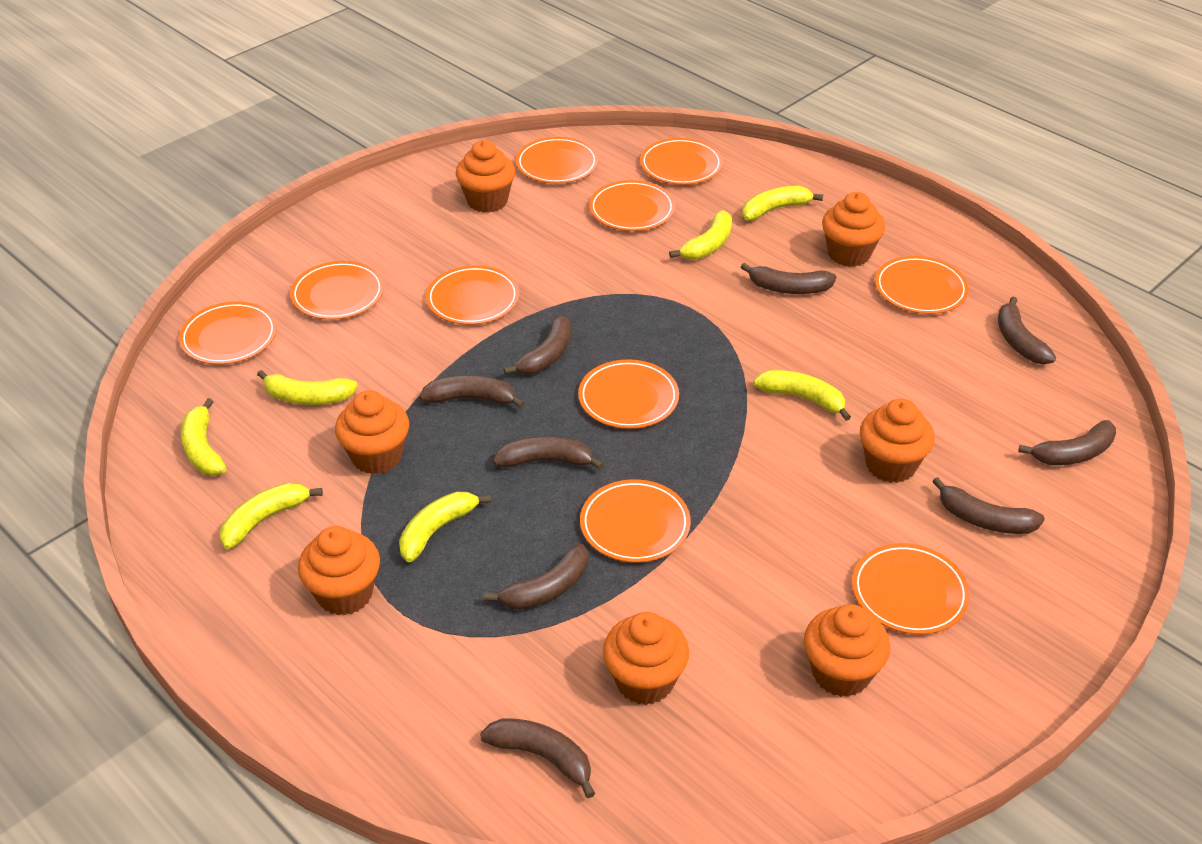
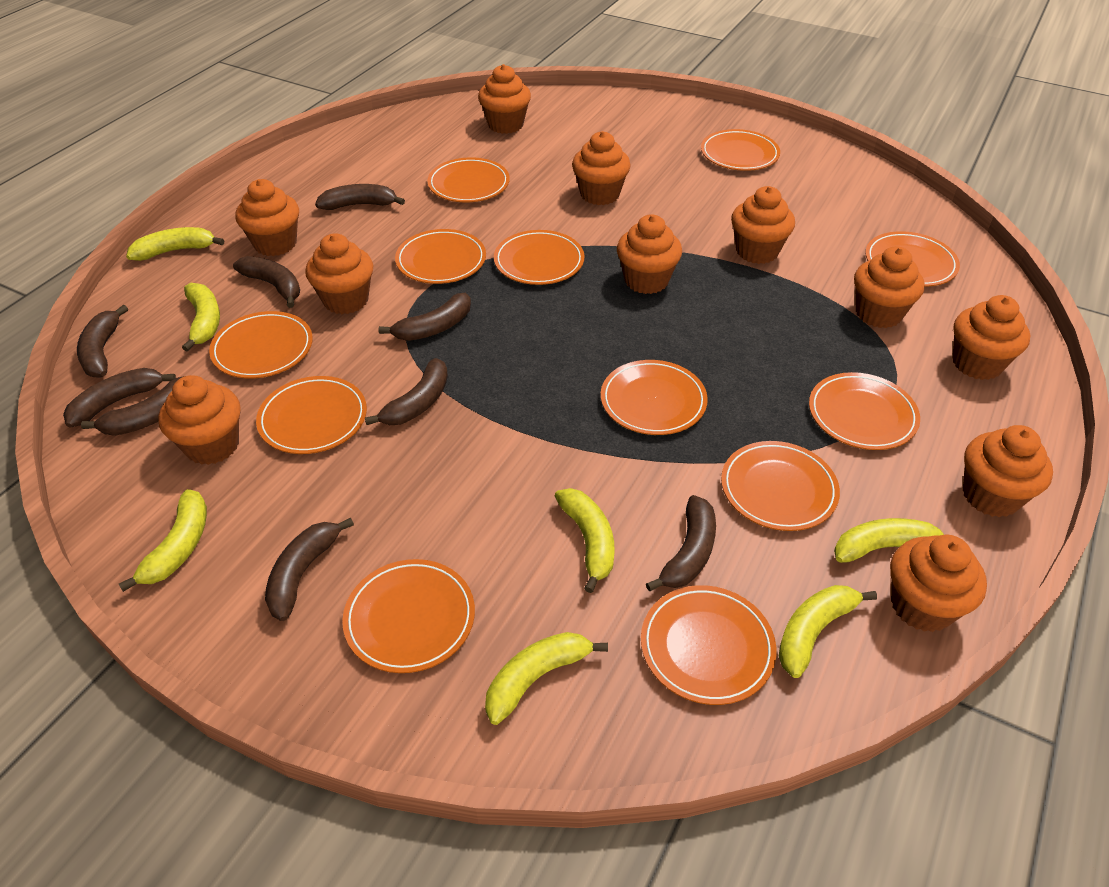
orange cupcake: [298,526,380,616] [335,390,409,475] [456,140,515,213] [603,612,689,705] [804,604,891,697] [822,192,885,267] [860,399,935,483] = 7 -> [158,375,241,465] [235,179,299,256] [305,233,373,314] [478,64,531,134] [572,131,631,205] [617,214,682,294] [731,186,795,264] [854,246,924,328] [890,535,987,632] [953,295,1030,380] [963,425,1053,517] = 11
orange plate: [179,301,277,364] [290,261,384,320] [426,265,519,325] [516,137,598,184] [578,359,679,429] [580,479,691,563] [589,180,675,231] [640,138,723,185] [852,543,970,634] [875,256,969,314] = 10 -> [209,311,313,378] [256,376,367,454] [342,559,475,673] [395,229,486,284] [427,158,510,202] [494,230,584,285] [601,360,708,435] [641,585,776,705] [701,129,780,171] [721,441,840,531] [809,372,920,450] [865,231,960,287] = 12

